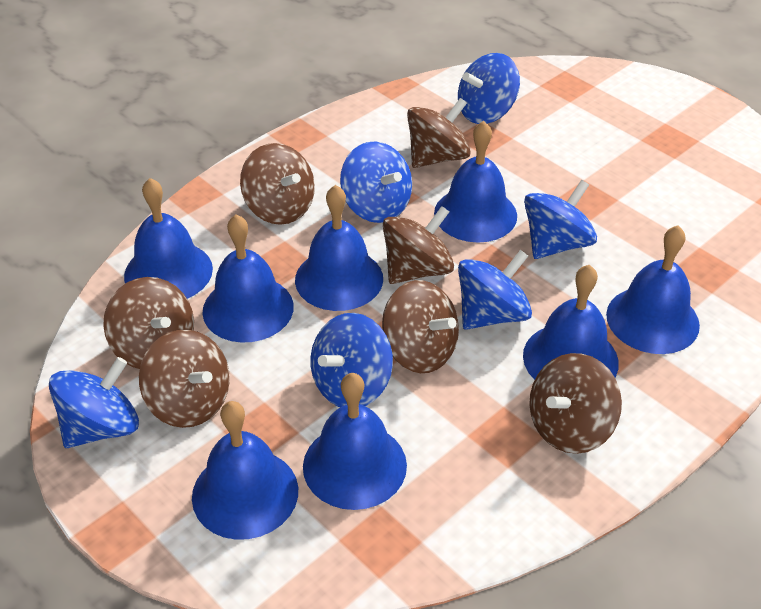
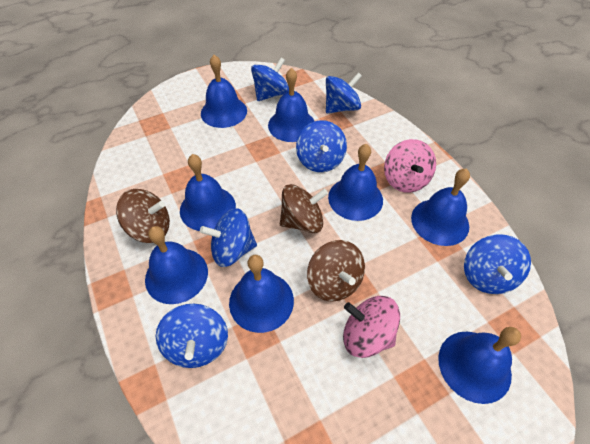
brown spinning top: [103,277,194,369] [139,330,230,428] [240,143,315,225] [382,280,459,373] [383,206,454,284] [407,98,471,168] [529,353,622,454] = 7 -> [116,189,170,243] [280,184,328,233] [307,240,365,302] = 3
pink spinning top: none = 0 -> [343,296,400,358] [384,139,436,193] = 2

